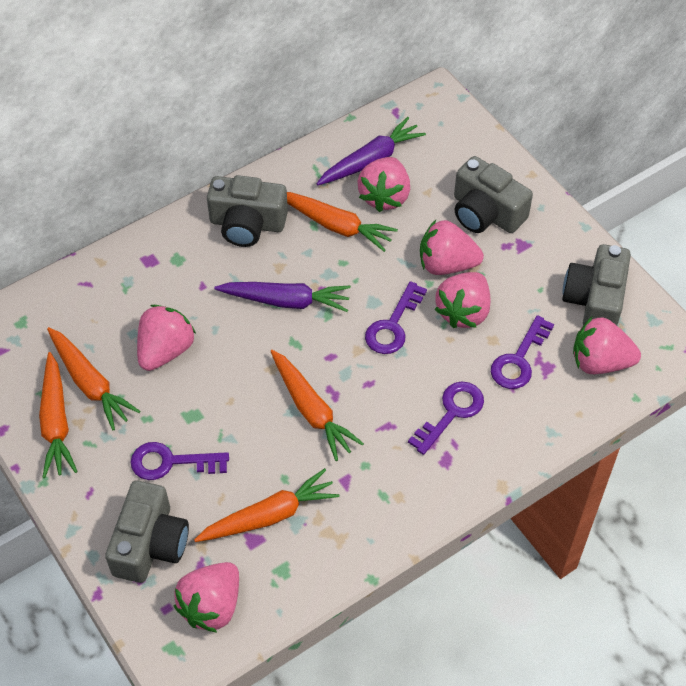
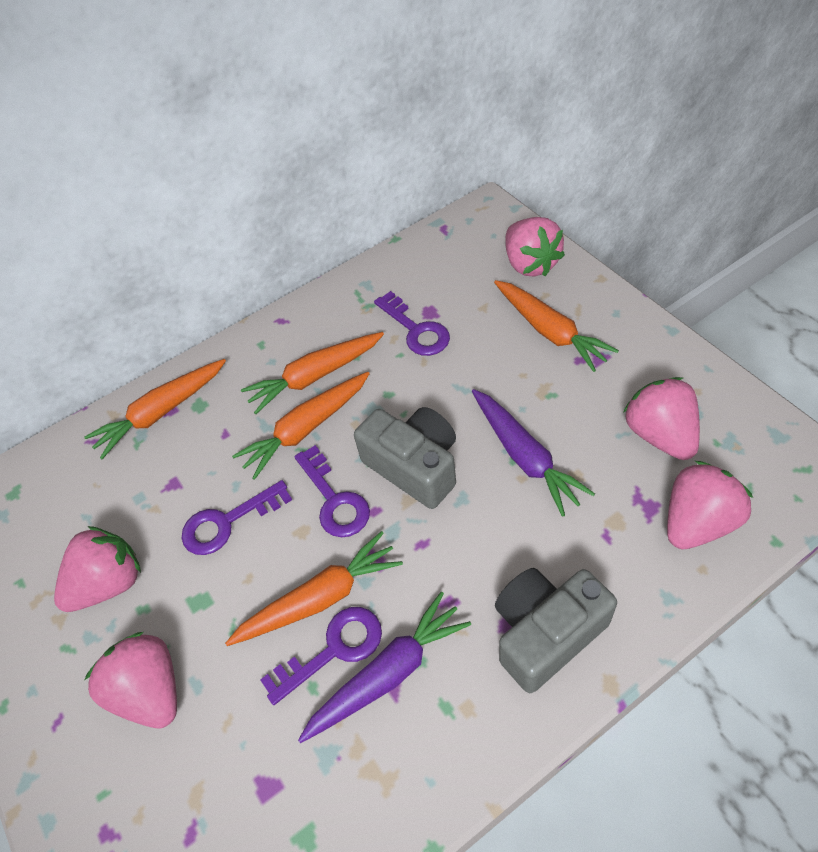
grey camera: [105,480,189,583] [207,175,288,247] [454,156,533,233] [562,244,631,326] = 4 -> [354,407,456,509] [495,568,617,693] = 2
pink strawberry: [137,305,196,371] [174,562,239,633] [357,157,410,212] [420,220,484,275] [434,272,490,328] [573,317,641,374] = 6 -> [54,526,141,612] [85,632,177,728] [505,217,565,276] [624,377,700,460] [667,461,753,549] = 5

